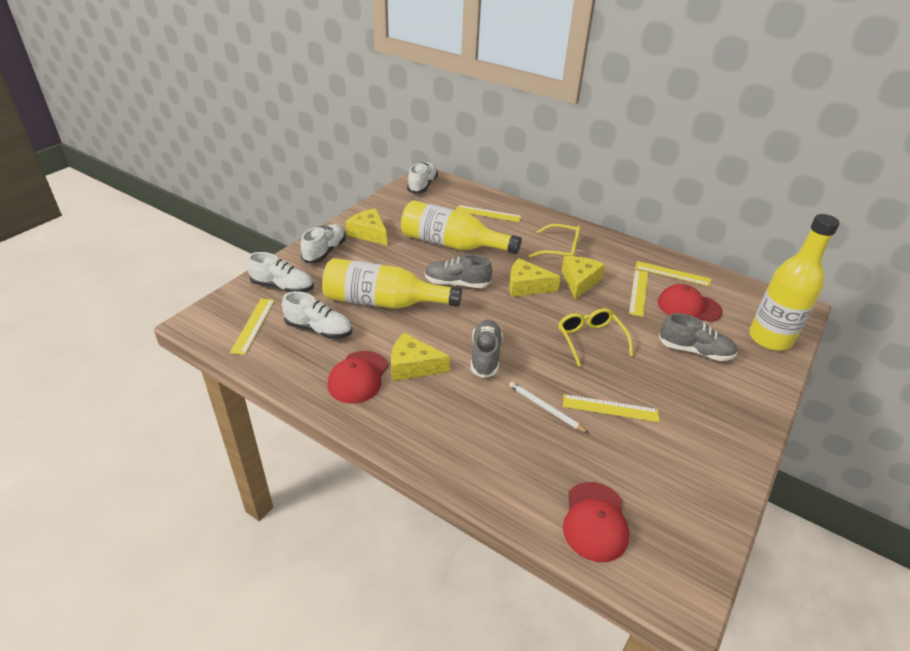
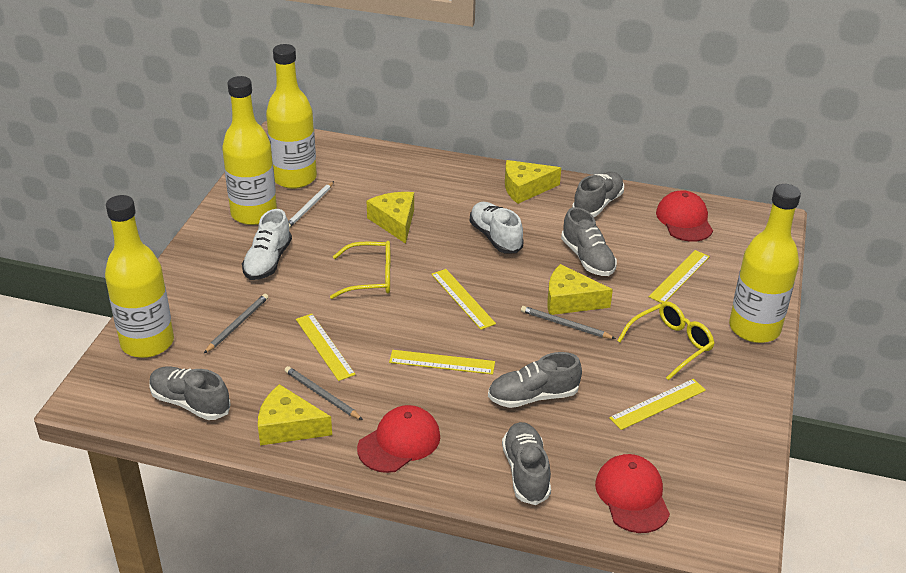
grey pencil: none = 0 -> [204,294,268,353] [285,366,363,420] [521,306,616,339] = 3
grey shoe: [424,255,492,288] [471,320,503,378] [659,313,738,361] = 3 -> [149,366,231,420] [488,352,582,408] [502,422,551,505] [561,207,617,276] [572,172,624,217] = 5
white shoe: [247,252,314,292] [282,291,352,339] [301,224,346,263] [407,162,438,194] = 4 -> [242,209,292,280] [470,202,524,253] = 2
yellow bottle: [322,258,462,309] [401,200,522,254] [749,214,840,351] = 3 -> [105,195,174,358] [222,76,277,225] [266,44,317,189] [729,184,801,343] = 4

